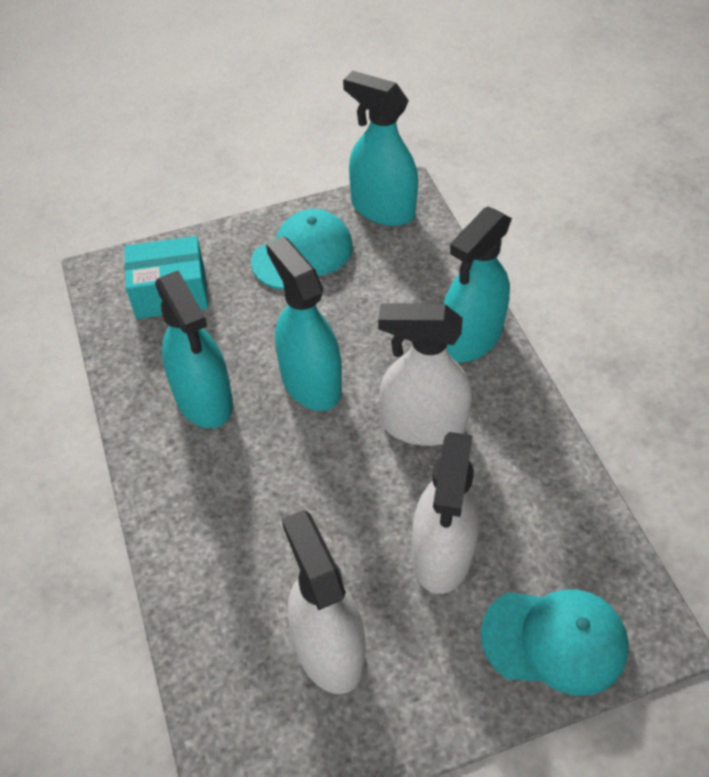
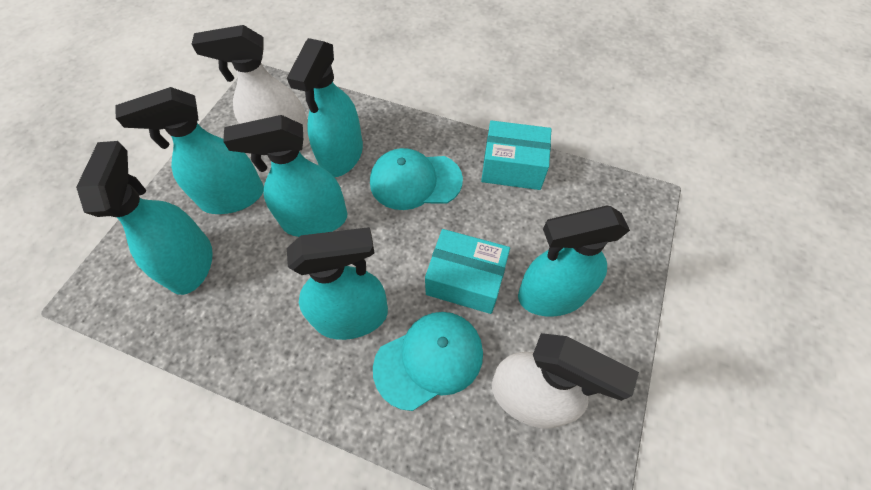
turquoise box: [124,236,208,319] = 1 -> [425,229,510,314] [481,120,551,190] = 2
turquoise spray bottle: [155,271,233,428] [266,236,342,411] [343,71,418,226] [444,207,512,362] = 4 -> [76,141,213,295] [116,87,264,214] [223,115,347,237] [287,38,363,177] [287,227,388,340] [518,205,630,317] = 6
white spray bottle: [282,510,365,694] [378,303,472,446] [412,432,480,594] = 3 -> [192,25,310,148] [492,333,639,429] = 2

